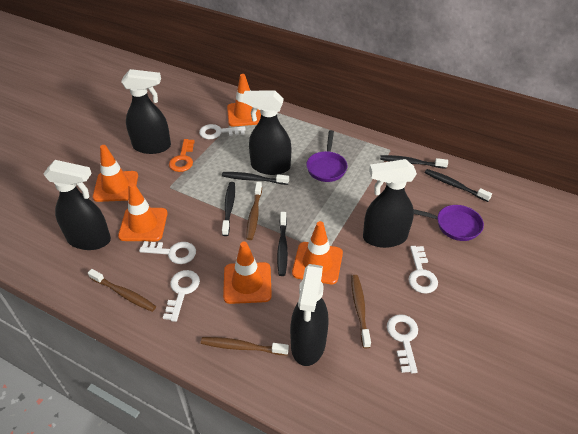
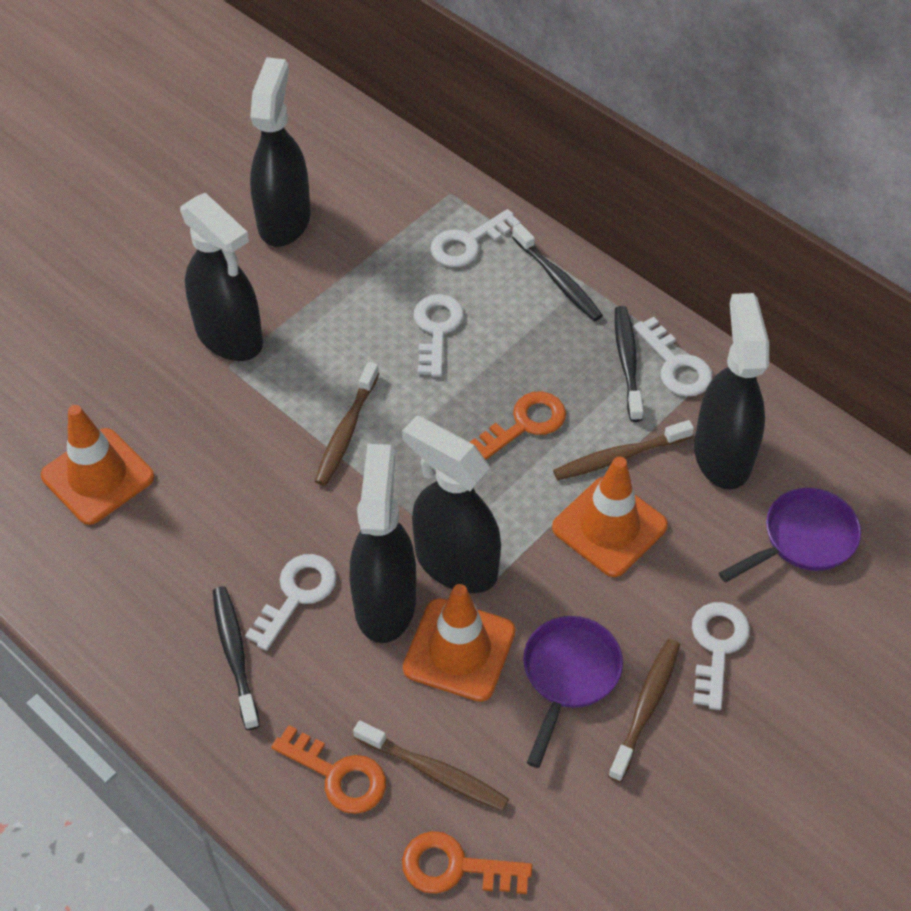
black toothbrush: [222,172,289,185] [222,182,235,236] [277,212,288,276] [380,155,448,169] [425,169,492,202] = 5 -> [213,586,260,730] [512,224,603,321] [615,306,643,422] = 3
orange key: [169,139,195,172] = 1 -> [271,725,386,814] [402,831,532,894] [470,391,566,460] = 3
orange traffic cone: [93,145,138,202] [118,183,168,242] [223,242,272,304] [227,74,261,126] [292,221,343,284] = 5 -> [41,405,154,525] [403,584,515,702] [552,456,668,577] = 3

